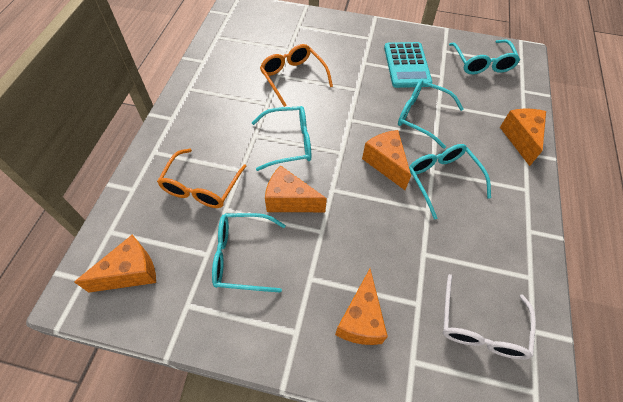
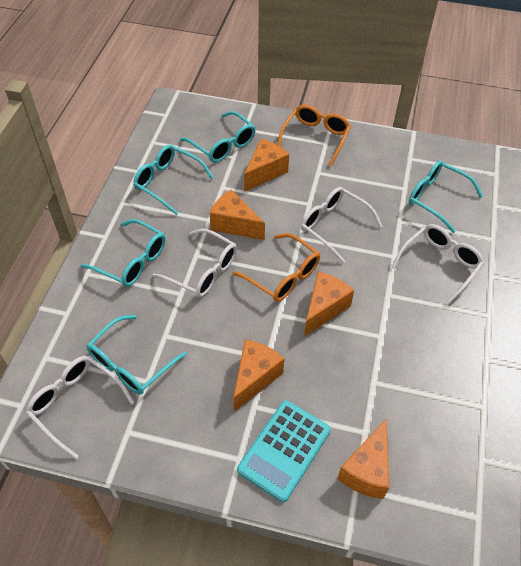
white glasses: [443,274,536,360] = 1 -> [26,356,135,459] [152,229,237,298] [301,187,383,263] [391,224,484,305] = 4

